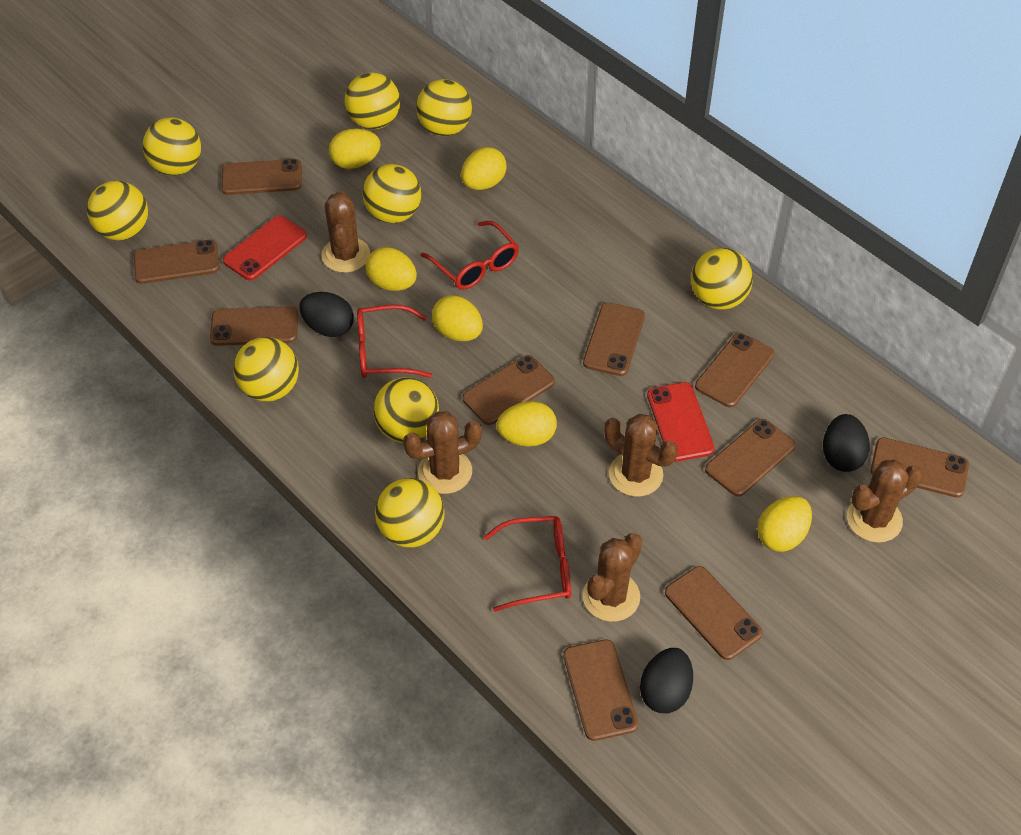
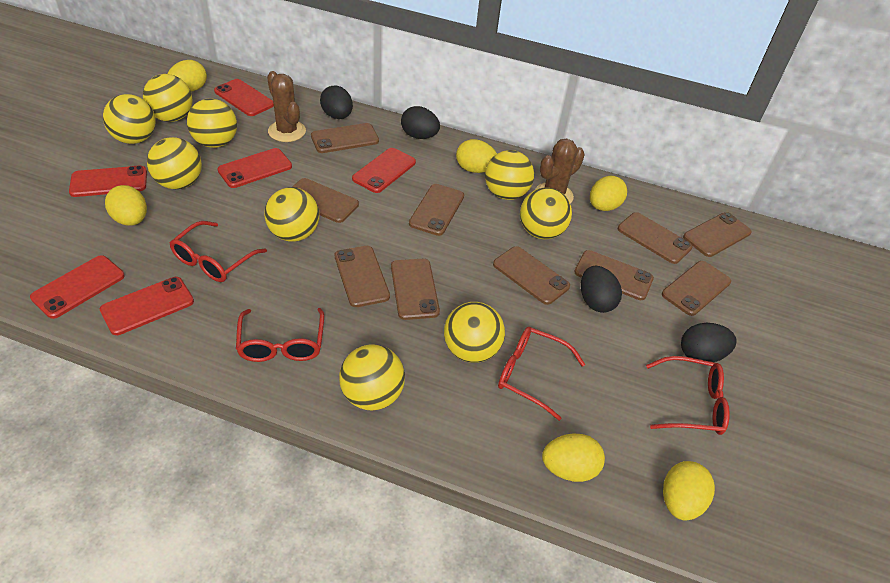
black egg: [300,292,354,337] [640,648,693,713] [823,414,870,472] = 3 -> [320,85,353,119] [401,106,440,139] [581,266,622,313] [681,323,737,362] = 4
brown cactus: [321,190,370,273] [403,411,482,494] [583,533,642,622] [604,414,678,497] [847,460,922,543] = 5 -> [267,71,306,142] [535,139,585,204] = 2
red glasses: [357,305,432,378] [421,221,519,290] [484,516,571,612] = 3 -> [170,221,267,282] [236,308,324,362] [498,327,585,421] [646,356,730,435] = 4
red phone: [223,216,307,281] [647,382,715,462] = 2 -> [30,255,125,319] [69,166,147,197] [100,277,194,335] [214,79,274,116] [218,148,292,188] [352,148,416,193] = 6

